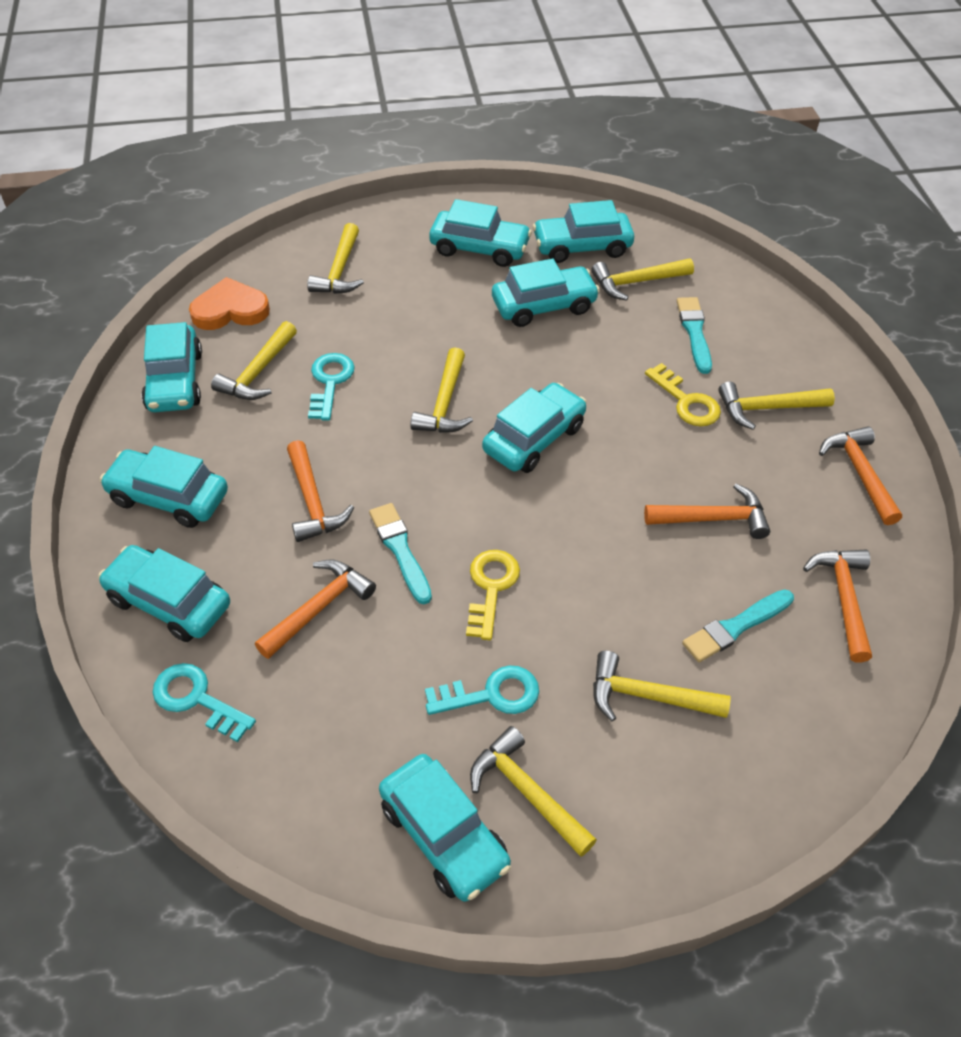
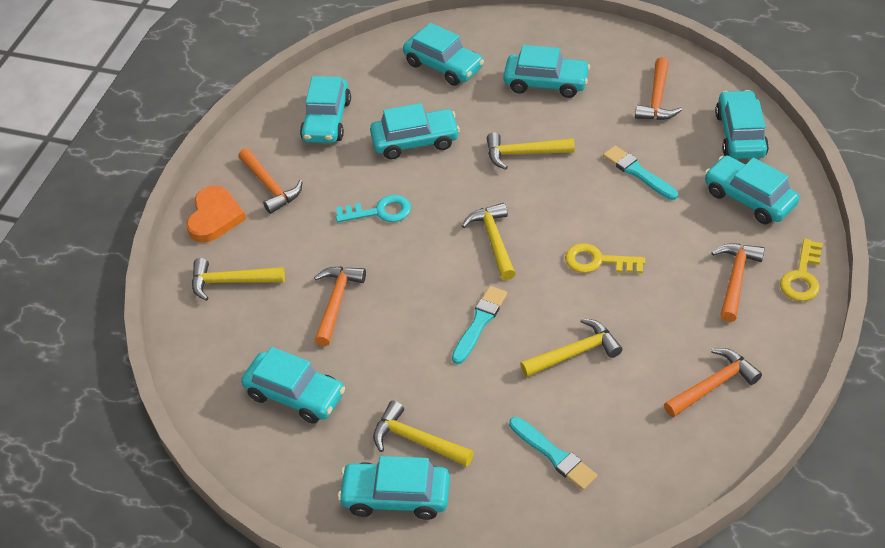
turquoise key: [153,663,256,742] [308,353,355,421] [425,665,539,715] = 3 -> [336,195,411,222] = 1
yellow hammer: [211,321,297,400] [307,223,364,294] [410,347,473,433] [470,726,597,857] [591,258,694,301] [593,651,731,721] [718,382,835,430] = 7 -> [192,258,285,301] [373,401,474,467] [462,203,516,280] [487,132,575,170] [520,318,622,377] = 5

